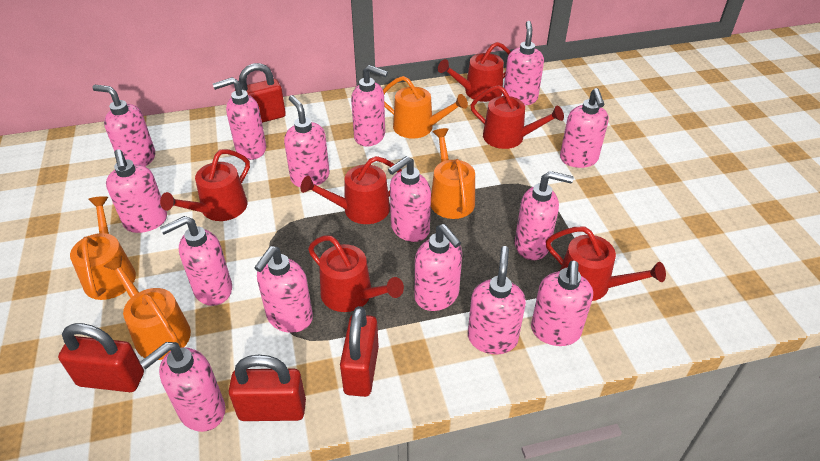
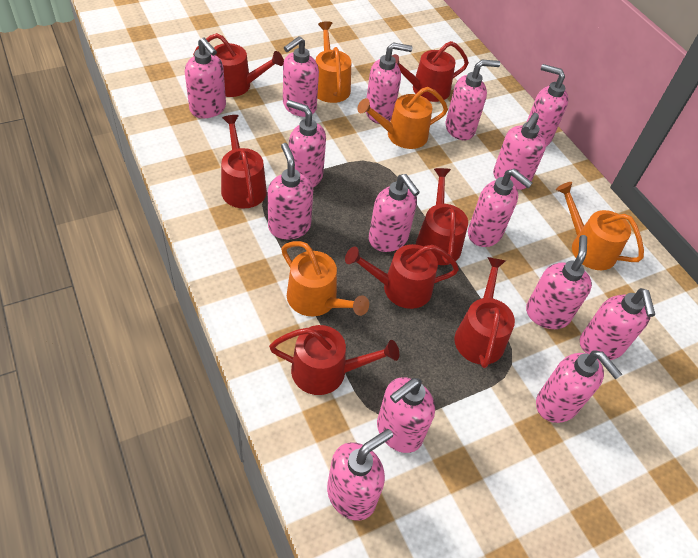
red padlock: [58,323,144,392] [229,354,306,421] [239,63,286,123] [340,306,379,397] = 4 -> none = 0
red watering can: [160,149,250,221] [301,156,402,224] [308,235,404,312] [438,42,511,102] [471,85,564,149] [546,226,666,301] = 6 -> [193,33,284,97] [221,115,267,209] [269,325,399,395] [345,244,459,309] [392,41,469,102] [416,168,468,265] [454,257,515,368] = 7

